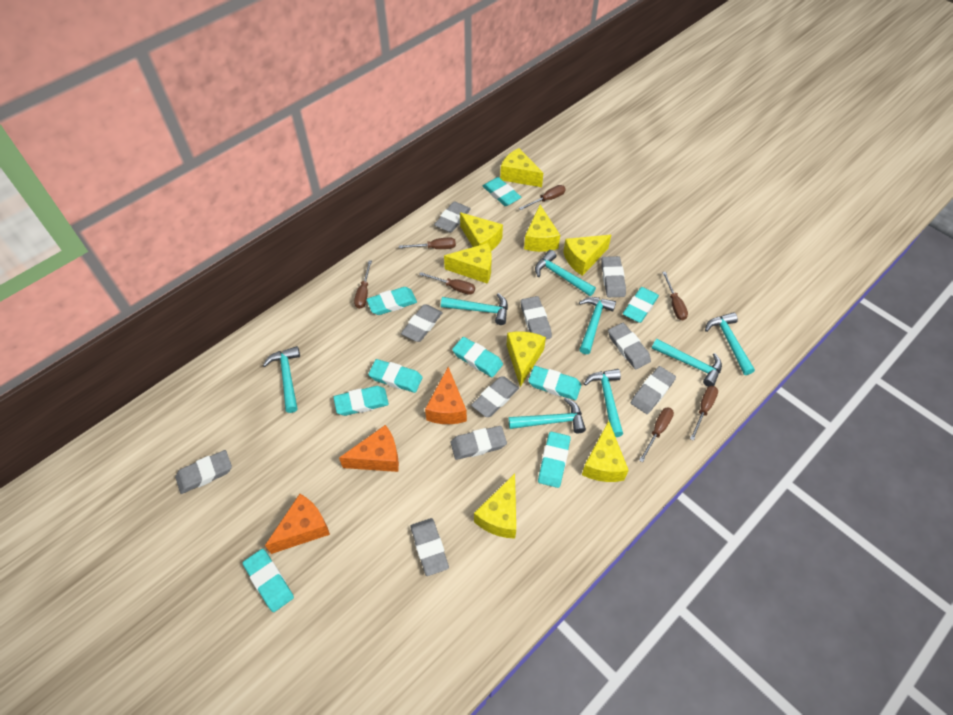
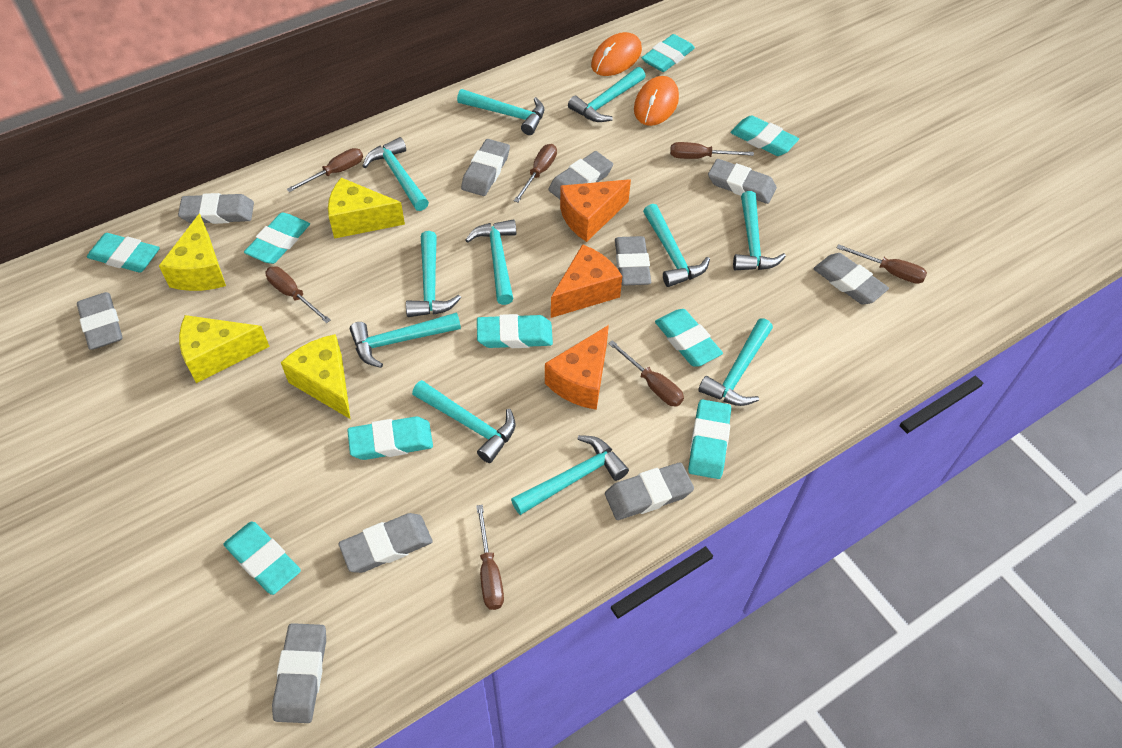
orange mouse: none = 0 -> [591,32,642,76] [634,76,679,126] = 2
turquoise hammer: [263,346,300,413] [441,293,508,325] [509,398,586,434] [535,250,596,296] [579,297,616,354] [584,369,623,437] [652,339,722,387] [705,312,755,375] = 8 -> [350,313,461,368] [363,137,429,211] [406,231,461,317] [412,380,516,463] [457,89,544,135] [465,219,516,305] [511,435,629,515] [568,67,646,122] [643,204,710,287] [698,318,773,406] [733,191,786,270] = 11
yellow cheese: [444,243,492,284] [460,212,503,251] [474,474,516,539] [500,148,543,187] [507,332,546,387] [524,205,560,252] [563,235,611,276] [582,421,629,482] = 8 -> [159,213,226,291] [179,315,270,383] [281,334,351,419] [328,178,405,239] = 4

